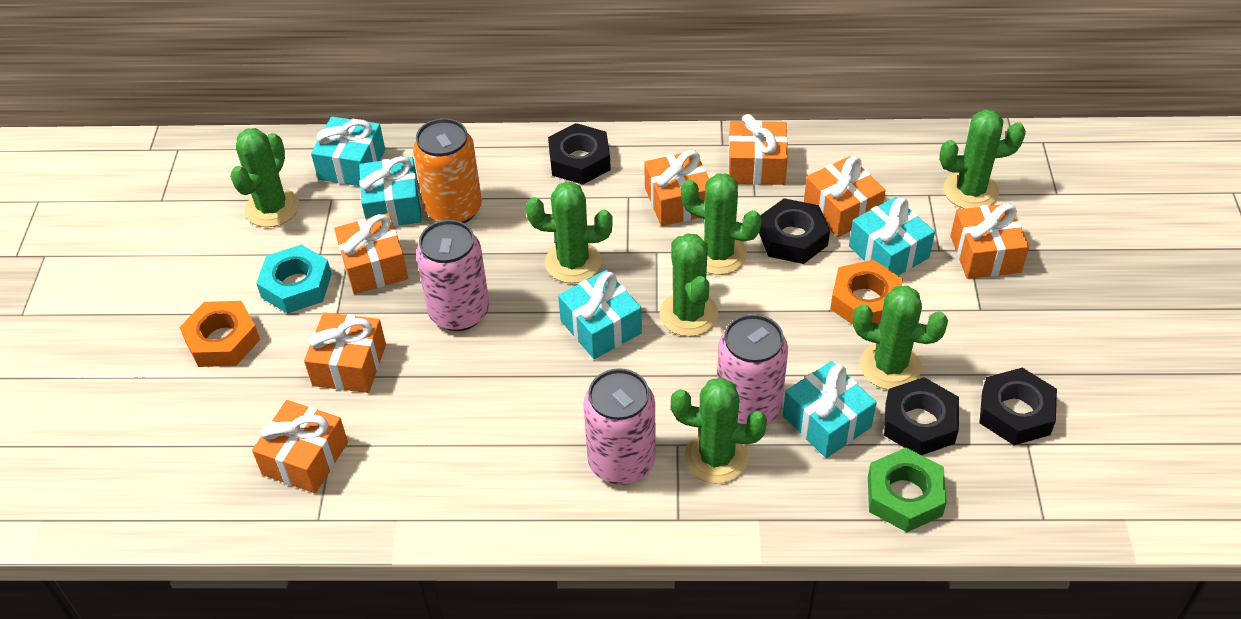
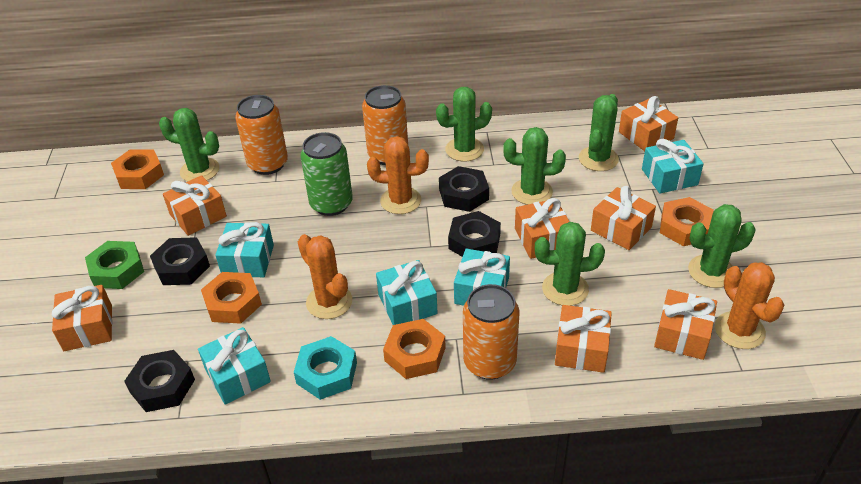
green cactus: [230,128,299,227] [526,181,613,283] [659,233,718,337] [671,377,767,484] [681,173,762,275] [853,286,948,390] [939,109,1026,209] = 7 -> [159,108,219,182] [436,87,492,162] [503,127,566,205] [535,222,605,306] [579,94,619,171] [688,204,756,288] = 6
green can: none = 0 -> [300,132,353,216] = 1
orange cactus: none = 0 -> [298,234,352,319] [367,136,429,214] [715,262,784,349] = 3
orange can: [413,118,482,223] = 1 -> [235,95,288,175] [362,85,408,165] [463,284,519,380] = 3
orange nut: [179,301,260,367] [830,260,903,325] = 2 -> [111,149,164,189] [201,272,262,324] [383,319,446,379] [660,197,714,246] = 4
pink can: [416,220,489,331] [583,368,656,485] [717,314,788,424] = 3 -> none = 0

